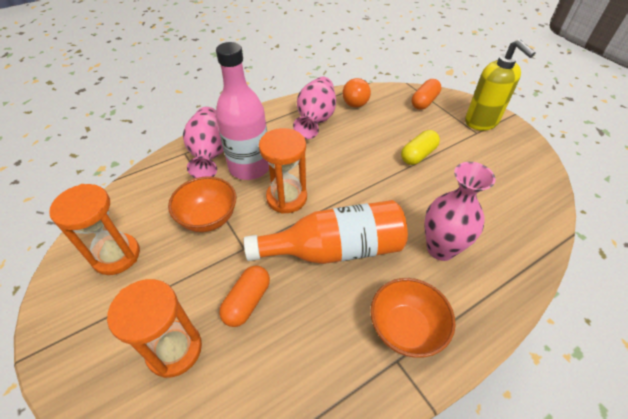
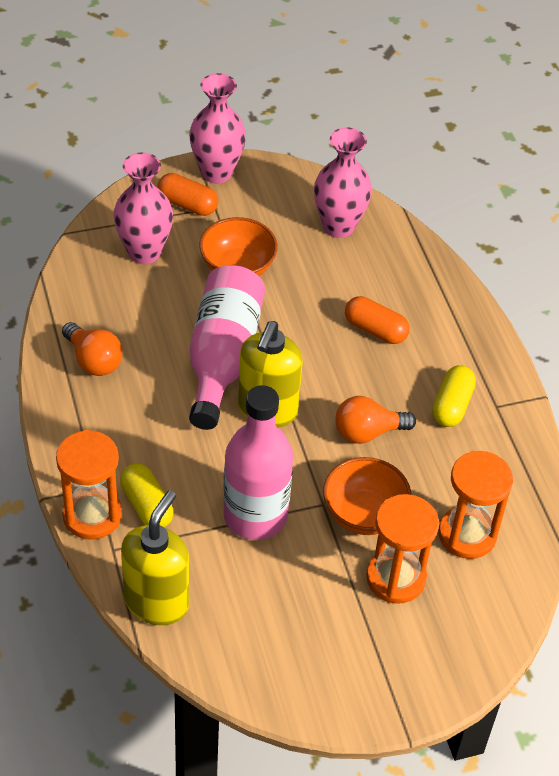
orange bottle: [244,200,408,264] = 1 -> none = 0
orange light bulb: [342,78,371,108] = 1 -> [62,322,123,376] [335,396,416,444] = 2
pink bottle: [216,42,269,180] = 1 -> [189,265,265,430] [223,385,293,540] = 2
yellow capsule: [401,130,440,165] = 1 -> [120,464,174,527] [432,365,476,427] = 2
yellow soap dispenser: [465,39,536,131] = 1 -> [121,490,189,625] [238,321,303,428] = 2

